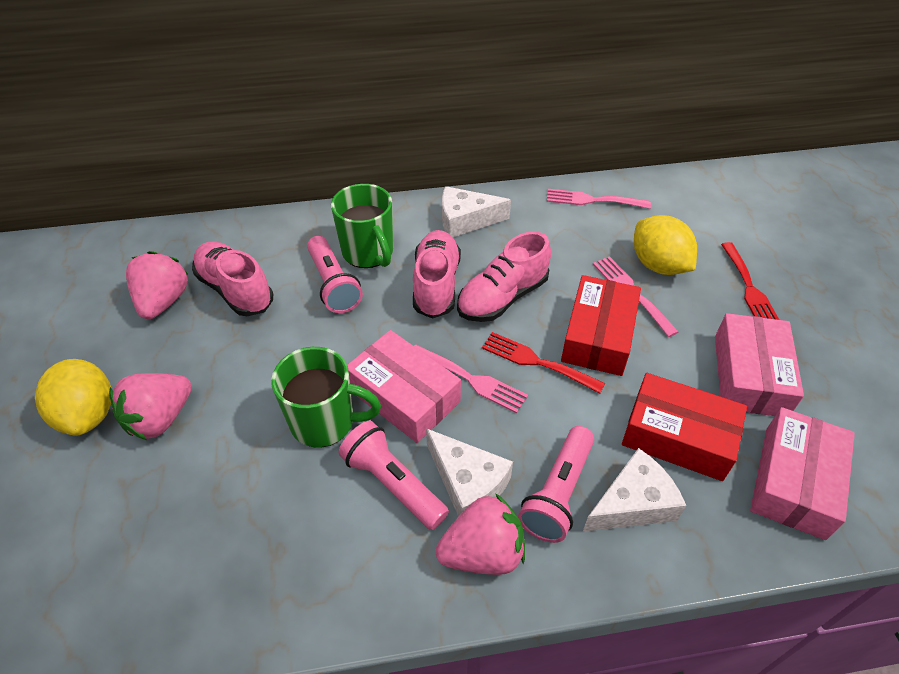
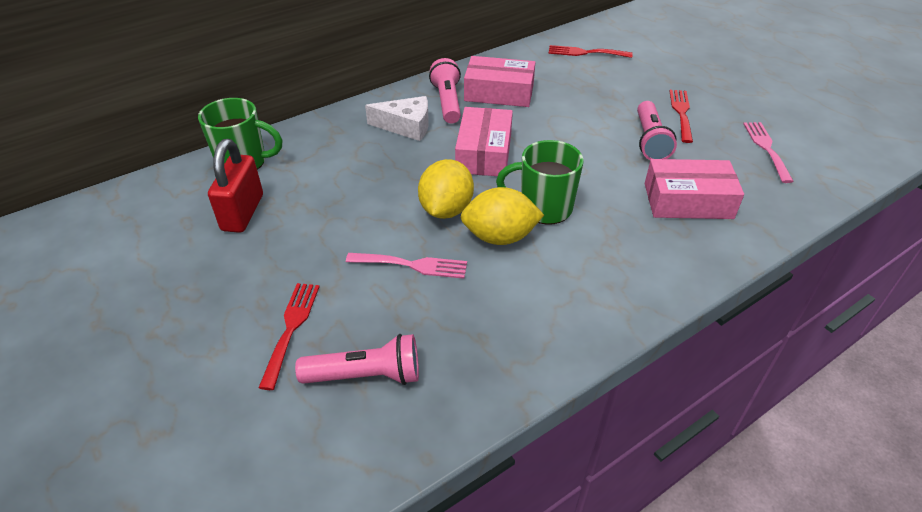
pink fork: [414,345,528,413] [547,189,651,209] [593,256,679,337] = 3 -> [346,253,467,279] [743,122,794,183] = 2
pink shoe: [192,241,273,316] [413,230,461,319] [457,231,551,322] = 3 -> none = 0
pink strawberry: [109,373,192,440] [126,251,189,319] [435,493,525,575] = 3 -> none = 0
red box: [561,275,641,376] [622,373,747,481] = 2 -> none = 0
red fork: [482,332,605,394] [721,242,779,320] = 2 -> [259,283,320,390] [549,45,633,58] [669,90,693,143] = 3
red padlock: none = 0 -> [208,139,263,233] = 1
white cheese: [426,428,513,517] [442,186,511,237] [583,448,686,532] = 3 -> [365,96,429,141] = 1

